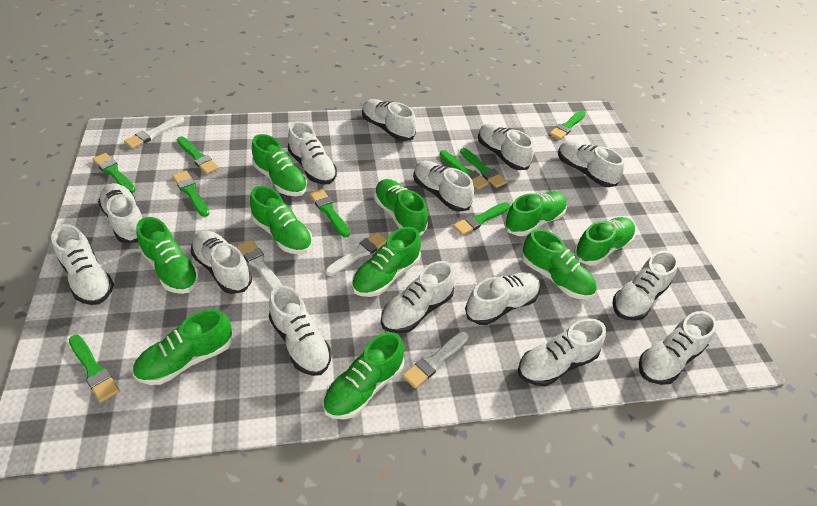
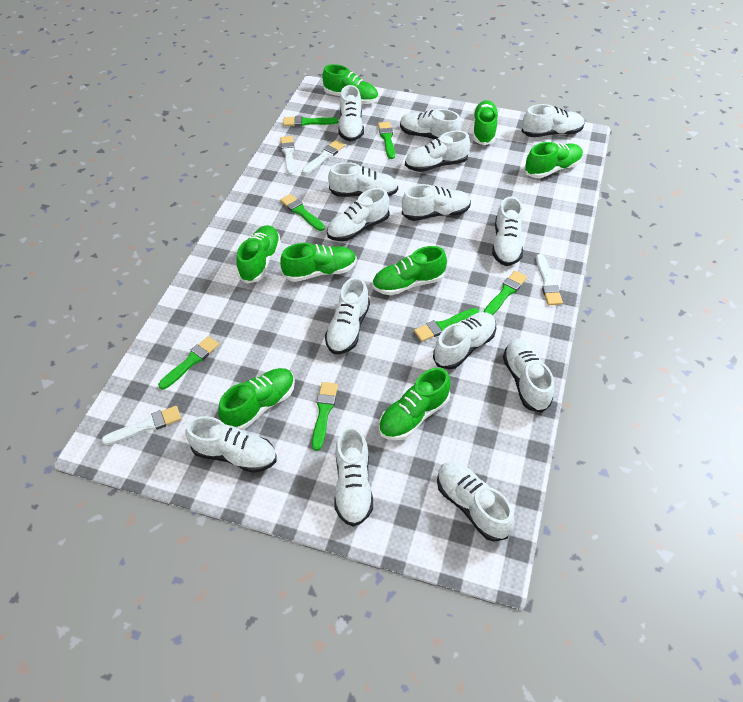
green brush: [69,335,120,402] [93,153,136,193] [172,171,210,217] [177,136,219,174] [309,189,350,238] [440,150,488,190] [453,202,510,235] [460,148,507,188] [550,110,586,140] = 9 -> [158,336,219,390] [280,194,325,231] [283,116,338,126] [312,382,338,451] [378,122,395,159] [414,308,479,342] [484,271,527,316] = 7
green shoe: [132,309,232,385] [136,217,199,294] [250,186,313,254] [252,134,308,196] [323,332,404,419] [352,227,421,297] [374,179,428,236] [504,192,567,236] [521,229,597,300] [574,217,635,265] = 10 -> [218,368,295,431] [237,225,281,284] [280,243,357,282] [322,64,378,104] [372,246,447,295] [379,368,451,440] [473,100,499,145] [524,142,583,178] = 8

